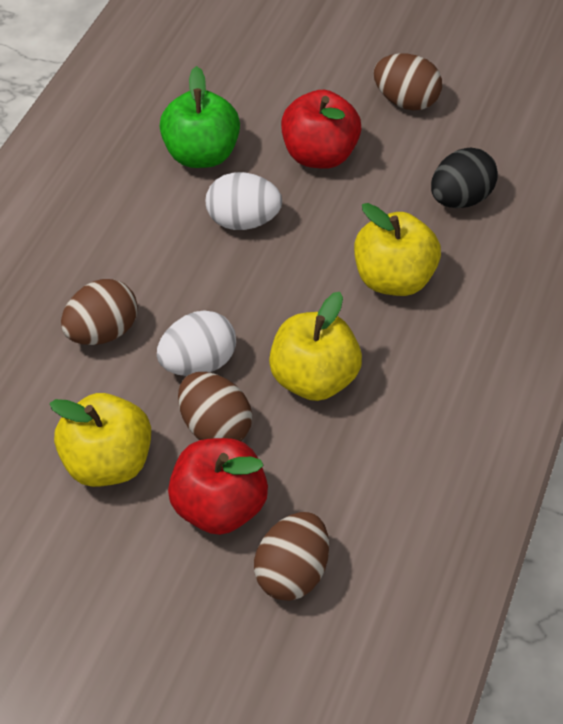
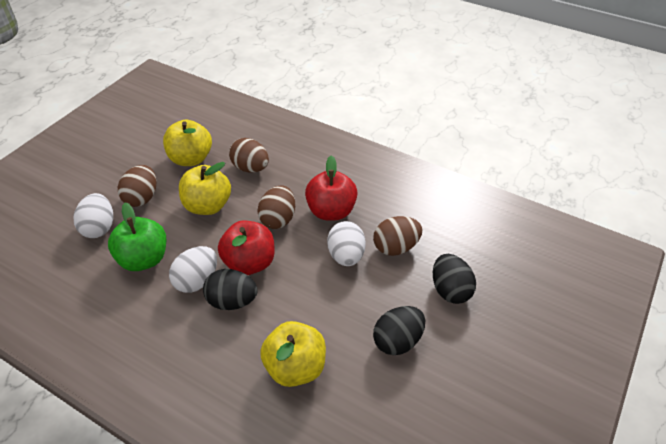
black egg: [431,148,498,208] = 1 -> [203,269,258,310] [373,306,425,355] [433,254,476,304] = 3
white egg: [157,310,236,376] [206,172,282,230] = 2 -> [73,193,113,238] [169,246,217,293] [327,221,366,266] = 3

